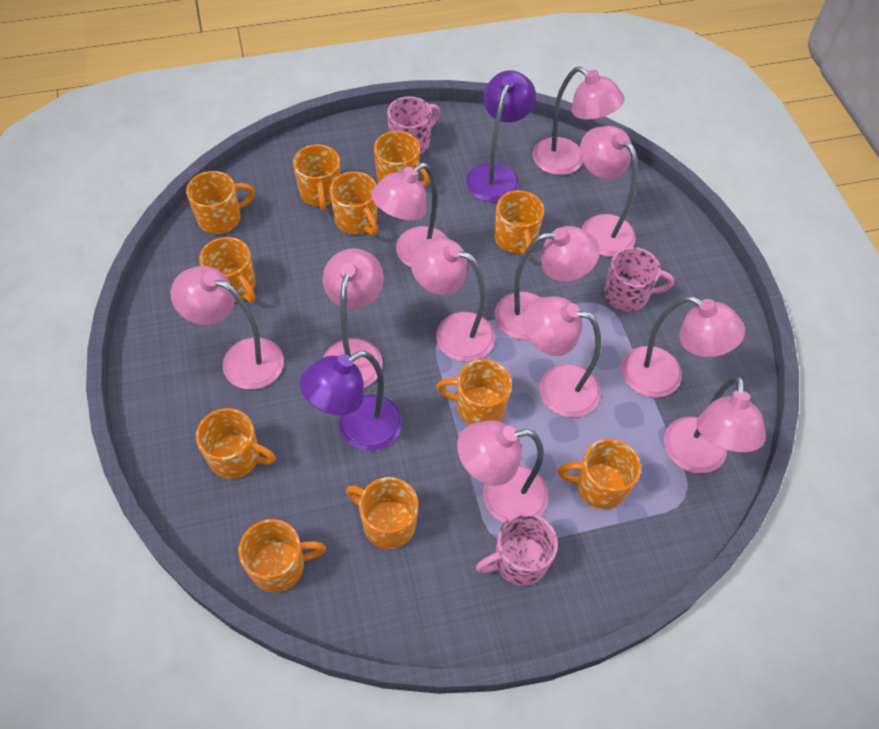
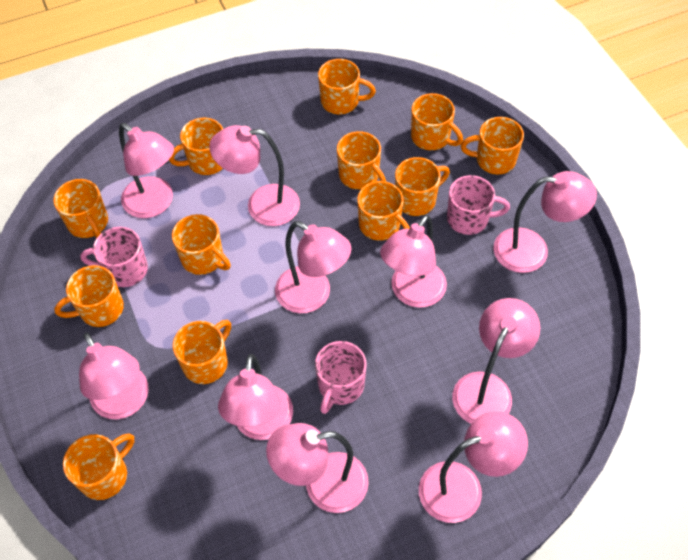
orange mug: [186,171,255,234] [196,408,276,479] [199,237,256,302] [238,519,326,593] [293,144,341,211] [330,171,378,236] [346,477,418,549] [374,131,430,187] [436,359,512,425] [494,190,544,258] [557,439,641,509] = 11 -> [53,179,108,238] [54,265,124,327] [63,433,134,500] [169,118,223,175] [172,214,231,275] [173,320,231,384] [318,59,376,114] [337,131,386,189] [357,181,410,240] [395,157,450,216] [411,93,463,150] [461,117,524,175] = 12
pink lamp: [171,266,284,390] [323,249,384,388] [371,163,449,267] [410,237,495,362] [457,420,548,523] [495,226,600,340] [523,296,601,417] [533,66,625,175] [580,126,637,257] [622,296,745,398] [664,376,766,474] = 11 -> [79,333,149,419] [119,123,174,218] [209,125,300,226] [218,354,293,440] [266,423,369,513] [275,221,351,313] [380,215,447,308] [419,411,528,523] [452,298,540,424] [494,171,597,273] = 10
purple lamp: [300,351,402,451] [466,70,536,202] = 2 -> none = 0

